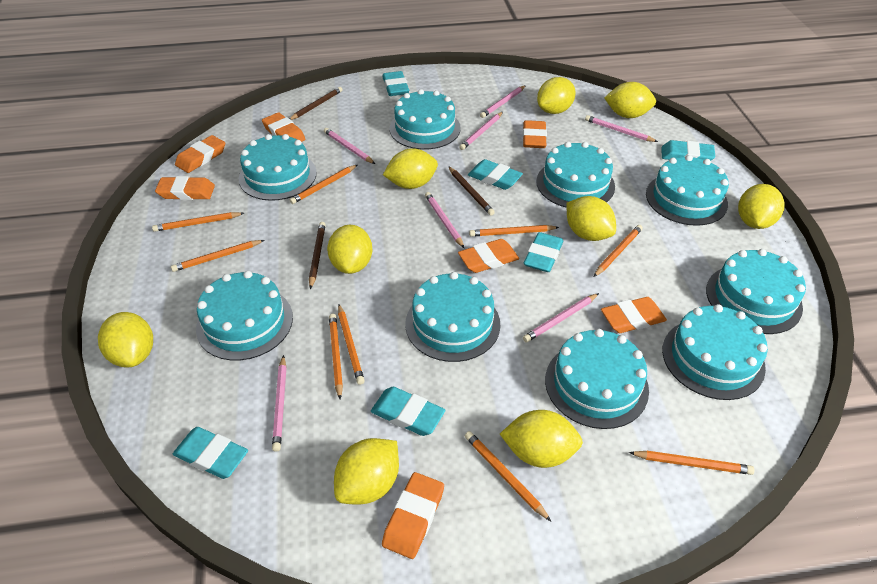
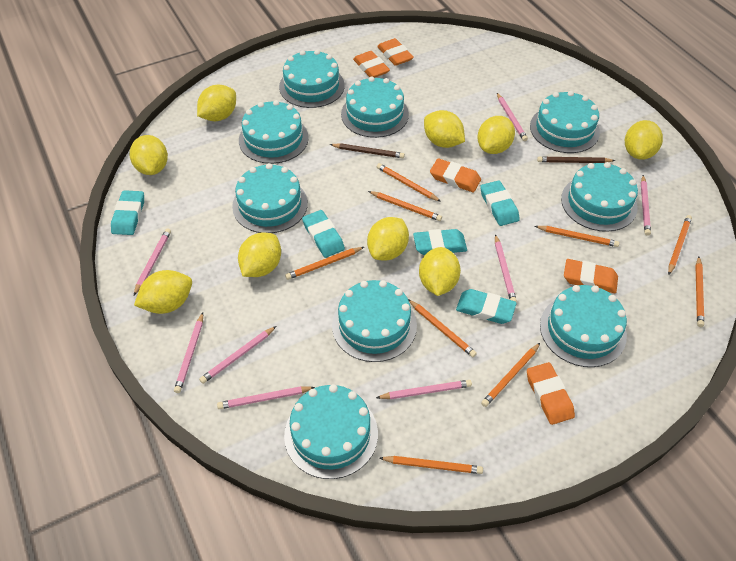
brown pencil: [289,87,343,120] [309,222,326,289] [448,166,495,216] = 3 -> [329,143,405,158] [537,157,615,163] = 2
orange eraser: [155,176,215,200] [175,135,225,173] [262,112,305,142] [382,472,444,559] [458,239,519,273] [523,120,547,148] [601,297,667,333] = 7 -> [353,51,390,78] [377,38,414,66] [430,158,481,192] [527,362,575,425] [564,259,618,293] = 5
pink pencil: [272,355,286,452] [324,128,375,164] [425,192,464,248] [459,112,503,150] [480,85,526,118] [523,293,599,342] [585,115,658,142] = 7 -> [134,228,171,295] [174,313,203,393] [199,326,276,384] [217,386,315,409] [376,380,472,399] [495,234,517,302] [497,93,528,141] [641,175,651,236] = 8
turquoise eraser: [173,427,248,479] [371,387,445,436] [382,71,409,96] [468,159,523,190] [523,232,563,272] [661,140,715,161] = 6 -> [111,190,144,235] [302,210,345,258] [413,229,467,255] [456,289,517,324] [480,180,520,226] = 5

